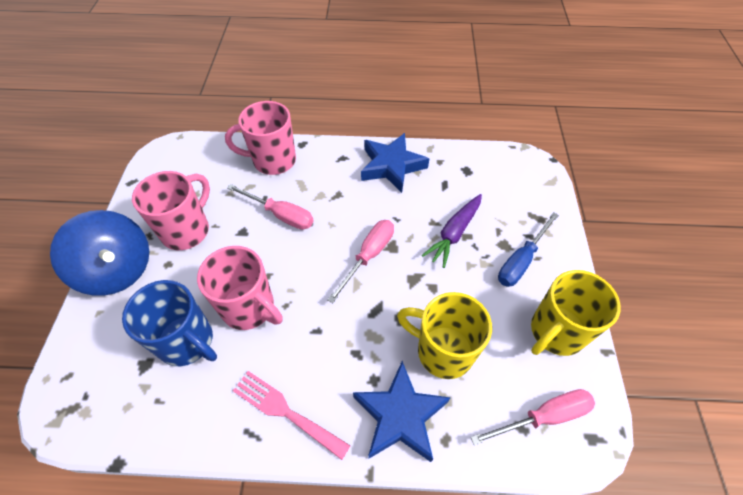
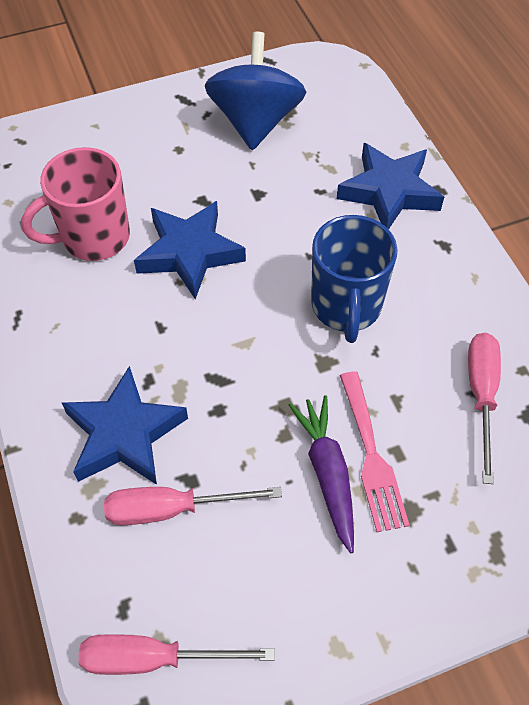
blue screwdriver: [498,212,559,287] = 1 -> none = 0
blue star: [353,361,451,462] [361,133,429,193] = 2 -> [62,366,188,485] [134,201,246,299] [336,143,444,229] = 3
pink mug: [132,171,210,250] [197,246,282,330] [225,101,296,175] = 3 -> [21,147,130,261] = 1
yellow mug: [397,292,492,379] [531,270,621,356] = 2 -> none = 0

